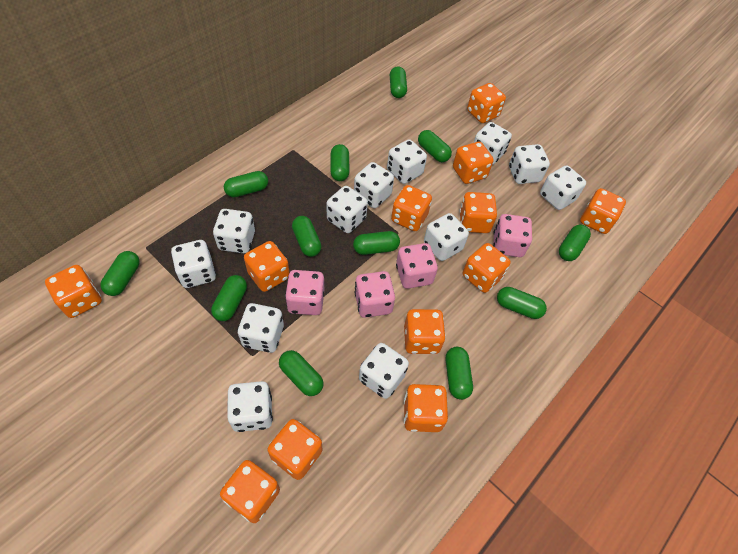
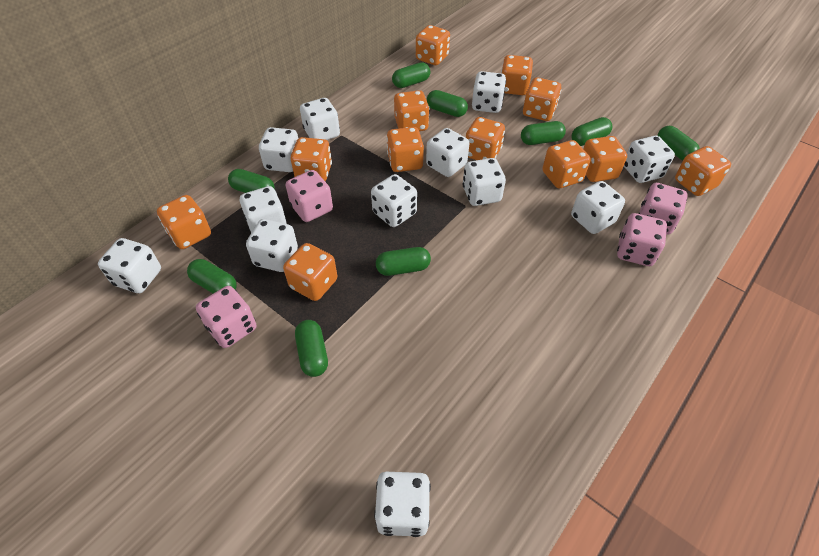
green capsule: [100,251,140,296] [211,275,247,321] [224,171,268,197] [279,350,324,396] [292,216,321,257] [330,144,350,181] [353,231,400,255] [390,66,407,98] [418,130,452,162] [446,347,473,400] [497,287,547,319] [559,224,591,261] = 12 -> [187,259,237,293] [228,169,275,193] [295,320,328,377] [376,247,431,276] [392,62,430,88] [427,90,468,117] [521,121,566,145] [571,117,612,146] [657,126,700,160] = 9

